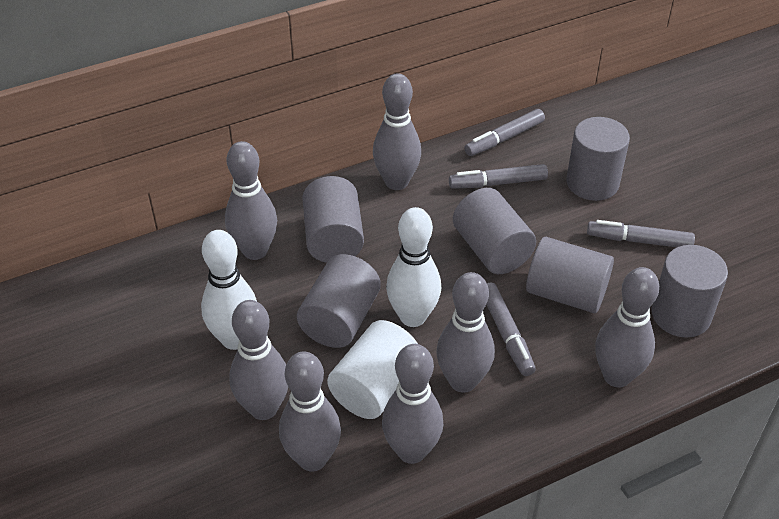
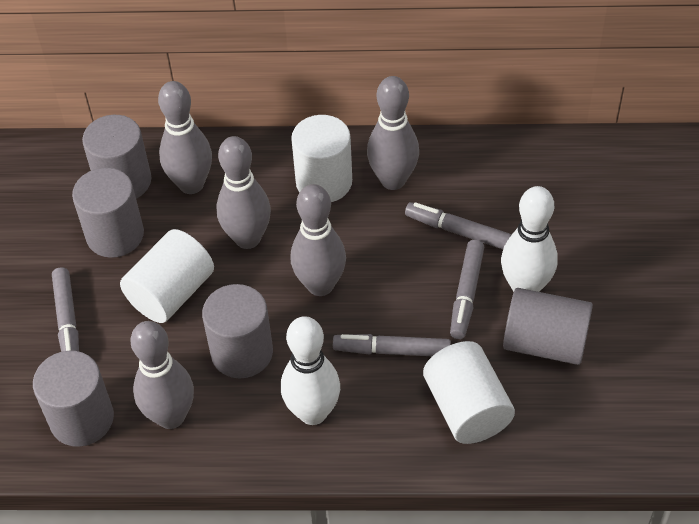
grey bowling pin: [225,141,277,260] [229,300,288,420] [279,351,341,471] [373,73,421,190] [382,344,443,464] [436,272,495,393] [595,267,659,387] = 7 -> [131,321,194,429] [158,81,212,194] [216,136,271,249] [290,184,346,296] [367,76,419,190] = 5
grey cylinder: [297,254,381,348] [302,176,364,263] [453,188,536,274] [526,237,614,313] [567,117,630,201] [652,245,728,338] = 6 -> [33,351,114,447] [72,168,144,258] [82,115,151,199] [202,284,273,378] [503,288,593,365] = 5
white cylinder: [327,320,418,419] = 1 -> [120,229,214,323] [291,115,352,202] [423,341,515,444] = 3

